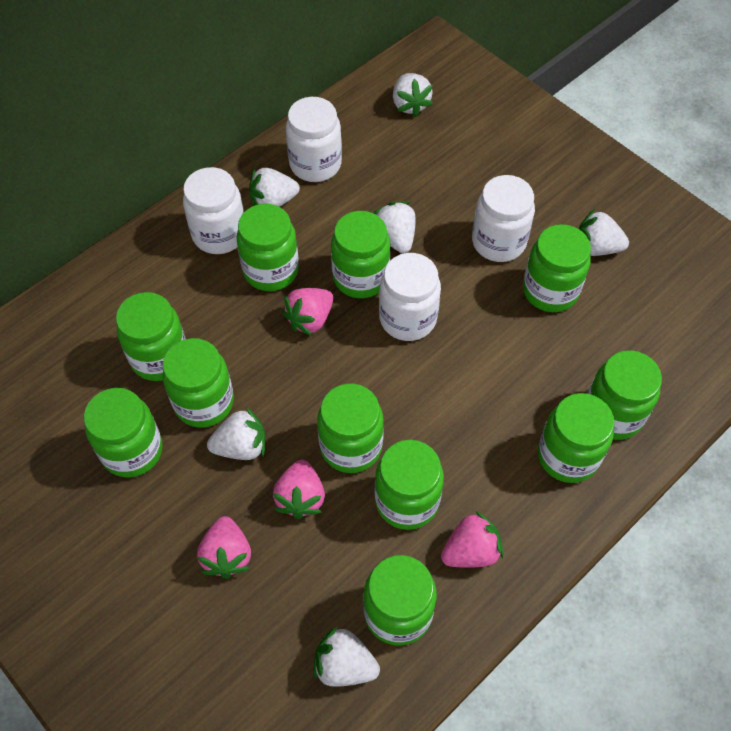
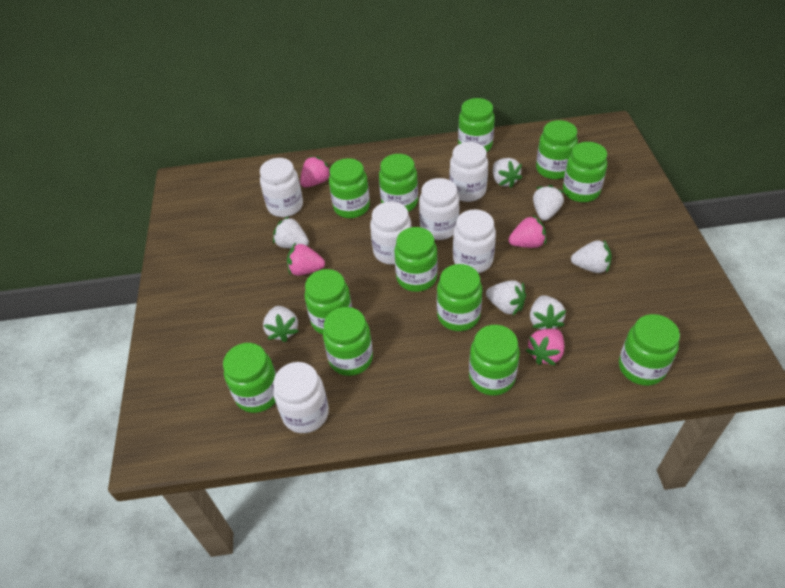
green jar: [84,388,163,478] [116,292,186,381] [162,338,234,428] [237,204,299,291] [317,383,384,473] [331,211,390,298] [363,555,437,645] [375,440,444,530] [523,224,591,312] [538,393,615,483] [588,350,662,440] = 11 -> [223,343,276,413] [305,269,352,335] [323,307,373,376] [329,158,370,218] [379,154,418,212] [394,227,438,292] [437,264,482,331] [458,98,495,152] [469,325,520,395] [536,120,578,179] [563,142,607,202] [619,314,680,386] = 12
white jar: [183,167,244,254] [286,97,342,182] [379,253,441,341] [472,175,535,262] = 4 -> [260,158,303,217] [273,362,329,433] [370,202,411,265] [419,178,459,240] [449,142,488,202] [453,209,496,273] = 6
white strawberry: [207,407,265,460] [249,168,300,207] [314,626,380,687] [374,202,416,253] [393,73,433,117] [579,209,629,256] = 6 -> [263,306,299,342] [273,216,309,248] [486,280,526,315] [493,158,522,188] [530,295,566,330] [533,185,564,221] [571,240,612,273] = 7

